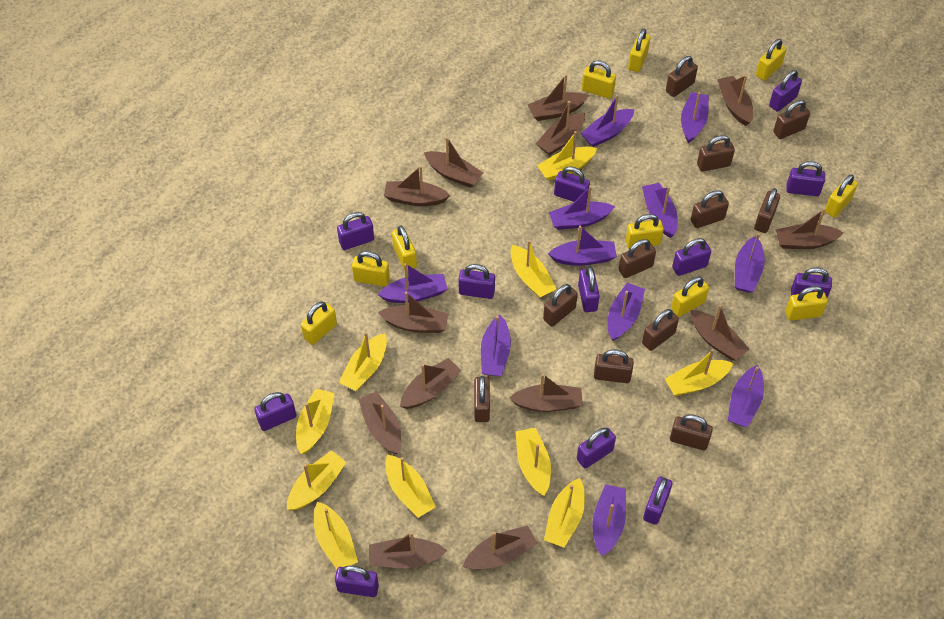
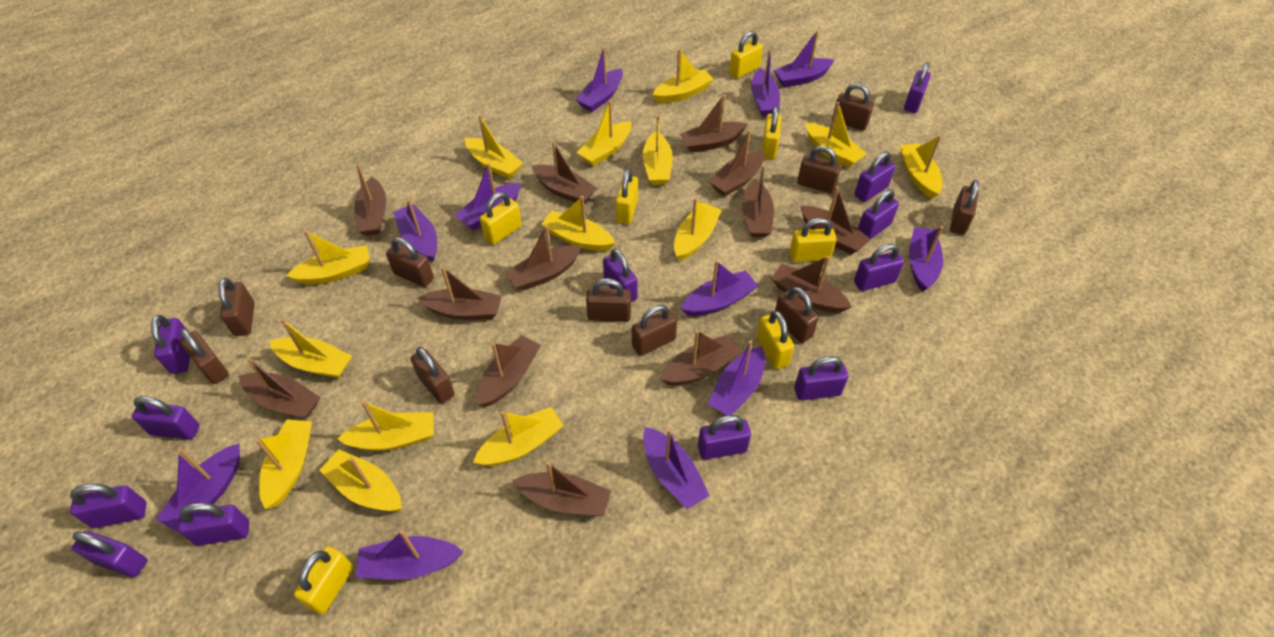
brown padlock: [474,376,490,422] [543,284,578,327] [594,350,634,383] [618,239,656,278] [642,309,679,351] [666,56,698,97] [670,415,713,451] [691,190,729,228] [697,135,735,172] [754,188,780,233] [773,100,810,139] = 11 -> [180,328,229,384] [218,278,255,336] [386,237,434,287] [411,347,455,404] [586,278,631,322] [632,305,677,356] [775,287,819,343] [797,146,841,193] [832,83,874,131] [950,180,979,235] = 10
yellow boat: [287,450,347,510] [296,388,335,454] [314,502,358,569] [339,332,387,391] [385,455,436,518] [511,240,556,298] [515,427,551,496] [537,131,597,181] [544,478,585,548] [665,349,733,396] = 10 -> [255,419,312,509] [269,318,352,378] [286,230,370,284] [319,450,402,511] [338,401,434,451] [465,115,523,179] [473,407,564,466] [541,196,615,251] [576,100,632,166] [643,115,673,185] [652,49,714,103] [674,198,722,261] [805,102,867,168] [900,135,942,199] = 14
yellow padlock: [301,302,337,345] [352,251,390,287] [392,225,417,271] [582,60,616,99] [626,214,664,249] [628,29,650,72] [671,277,709,317] [756,39,786,81] [785,286,828,321] [825,174,858,218] = 10 -> [294,546,353,615] [480,192,522,245] [616,169,638,224] [729,31,763,79] [757,311,794,369] [762,106,781,159] [789,218,837,262] = 7

